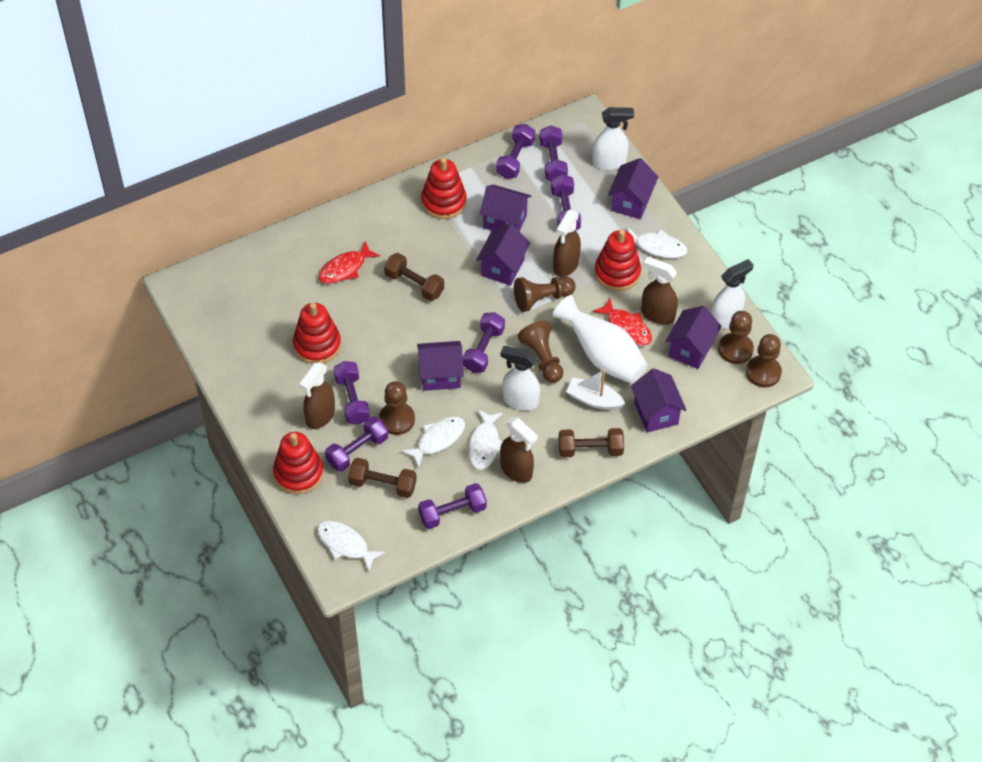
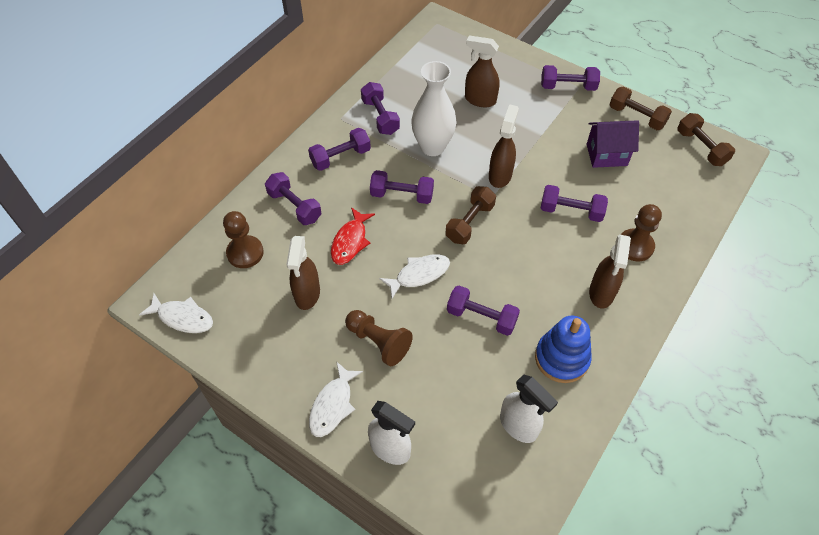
blue stacking toy: none = 0 -> [535,316,592,383] = 1
brown pawn: [379,381,415,435] [514,276,576,312] [517,321,563,383] [718,311,754,364] [746,334,782,387] = 5 -> [223,211,264,268] [345,310,413,366] [621,204,662,261] = 3
purple house: [417,341,464,391] [476,223,530,286] [480,185,531,231] [608,158,658,219] [631,368,686,433] [666,306,722,369] = 6 -> [587,121,639,168] = 1
red fish: [318,241,380,284] [593,298,652,345] = 2 -> [331,207,375,265] = 1
red stacking toy: [273,432,324,494] [293,303,341,364] [421,158,467,219] [594,229,641,291] = 4 -> none = 0
white boat: [566,369,625,410] = 1 -> none = 0
white fish: [317,521,385,571] [402,417,465,468] [468,409,503,470] [628,227,687,258] = 4 -> [139,293,213,333] [309,361,363,437] [379,254,450,299] = 3
white spray bottle: [500,346,540,410] [593,107,634,170] [711,259,754,329] = 3 -> [368,401,415,465] [500,374,558,443] = 2

